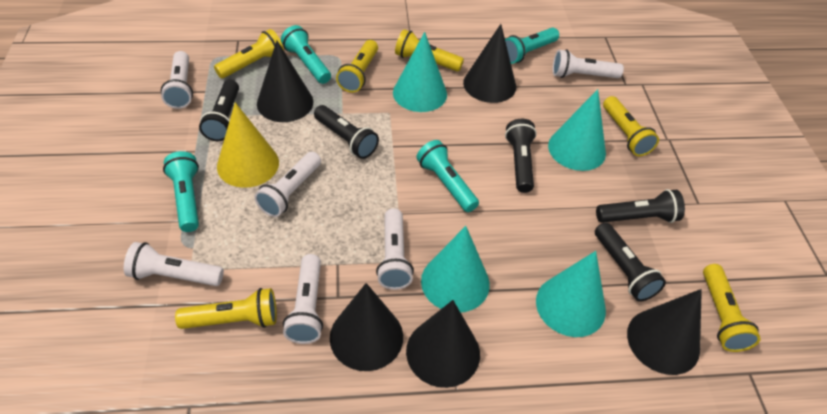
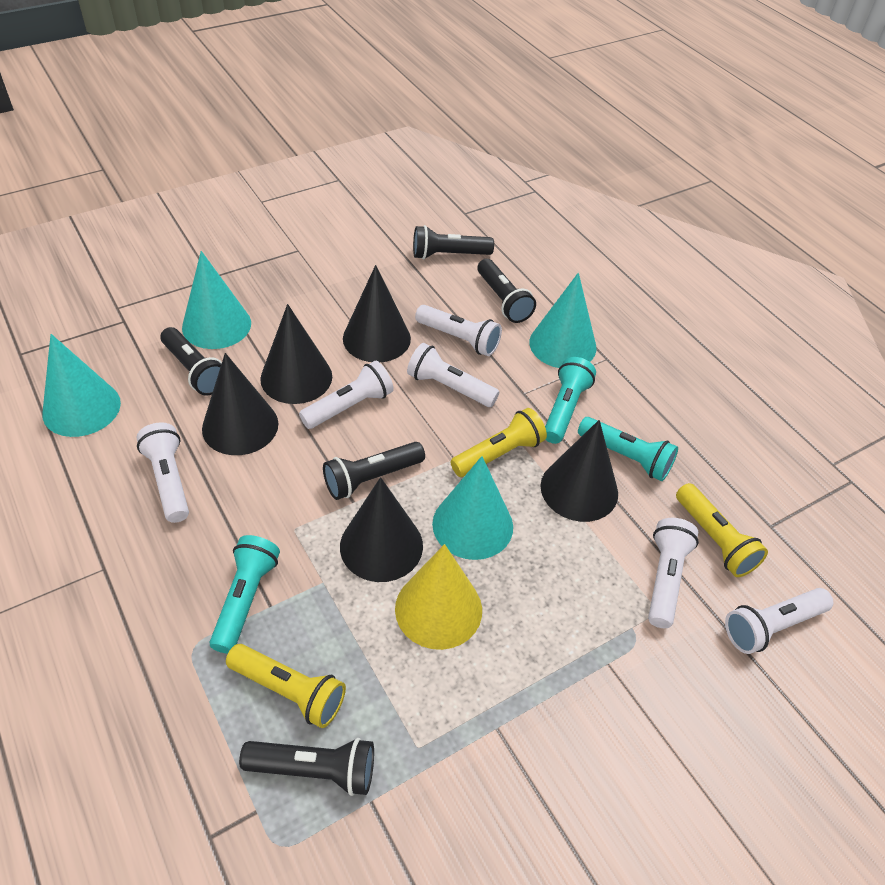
turquoise flashlight: [163,151,199,232] [281,25,331,84] [417,140,479,212] [505,28,559,64] = 4 -> [210,535,280,654] [545,357,596,444] [578,417,678,481] = 3
yellow flashlight: [175,288,277,329] [214,29,284,78] [336,40,378,93] [395,29,464,72] [603,96,659,156] [703,264,761,352] = 6 -> [226,644,346,728] [450,408,547,477] [676,483,768,577] = 3

